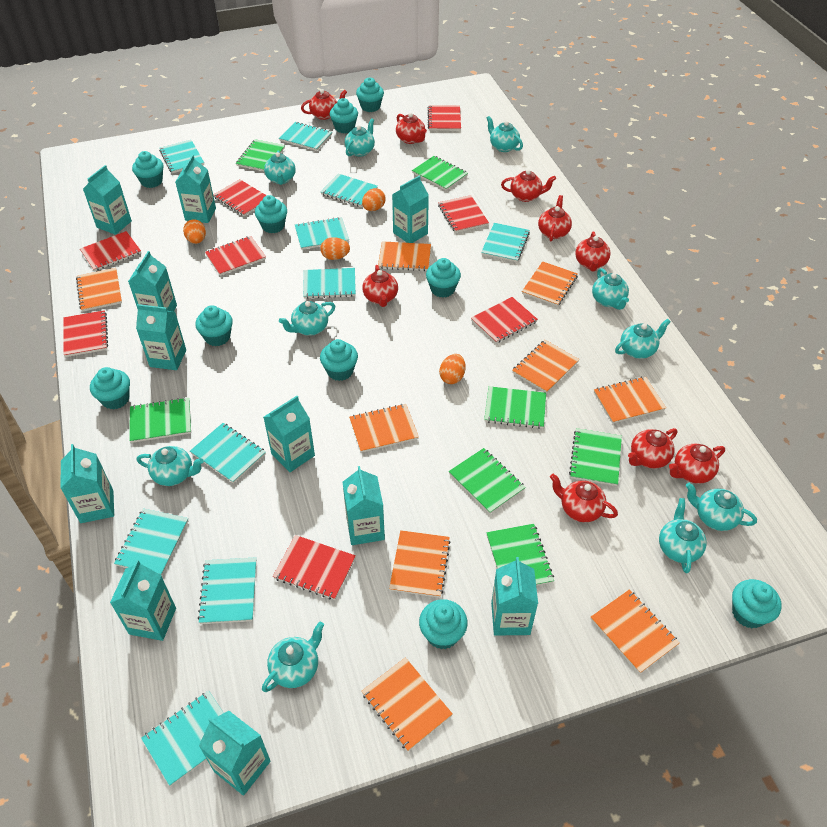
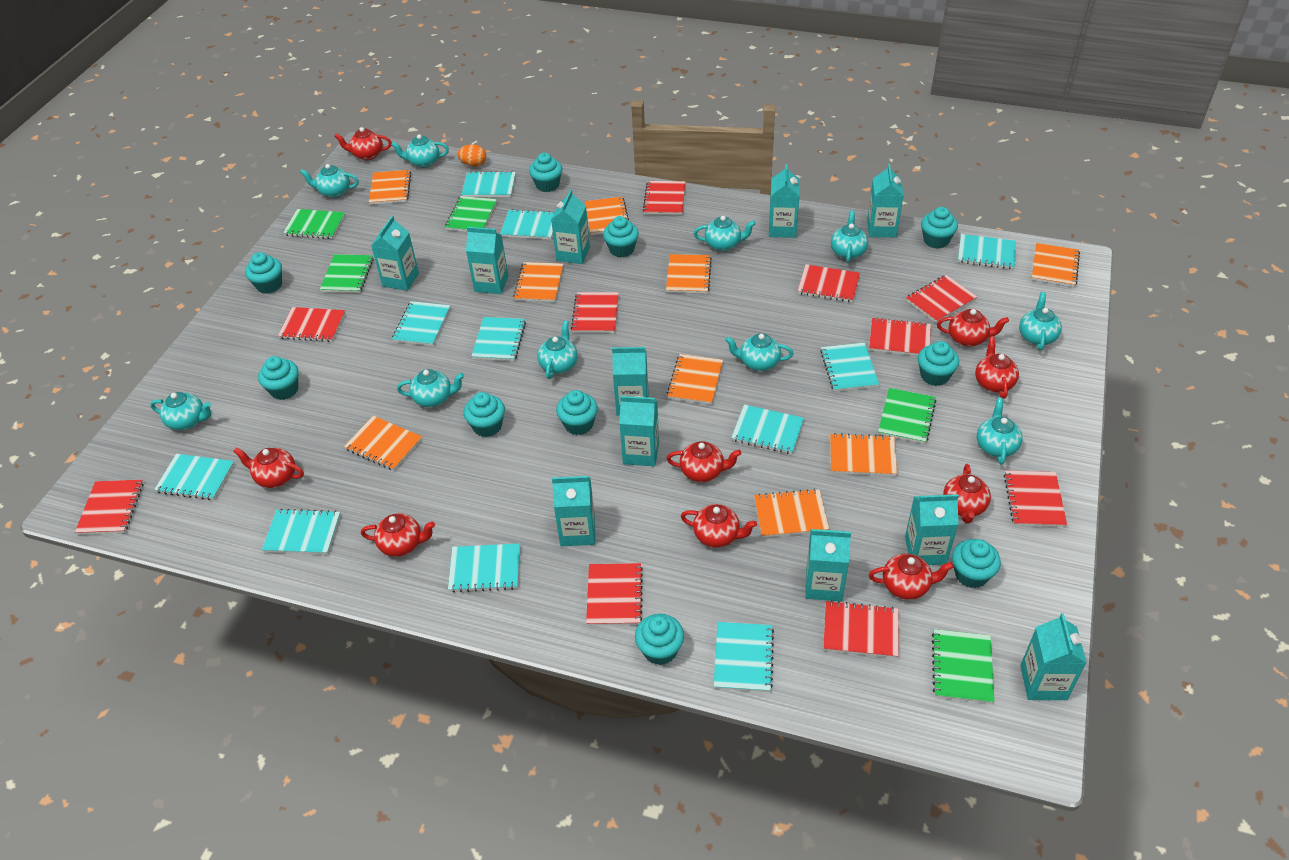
green notebook: [129,397,191,443] [236,139,285,171] [412,156,468,190] [449,448,526,514] [484,386,546,429] [486,524,554,586] [569,428,622,486] = 7 -> [283,209,345,239] [320,254,374,293] [445,196,497,232] [878,388,936,444] [932,629,994,704] = 5
orange egg: [183,219,206,244] [320,237,350,260] [362,188,386,211] [439,354,466,384] = 4 -> [457,144,486,167] = 1
red notebook: [63,310,108,357] [80,231,141,271] [205,236,266,276] [213,179,267,216] [273,535,356,600] [428,105,461,131] [438,195,489,233] [471,297,538,343] = 8 -> [75,480,144,535] [278,307,345,342] [571,292,619,333] [586,563,643,626] [643,181,685,215] [798,264,860,302] [823,601,899,658] [869,318,931,356] [906,275,977,323] [1004,470,1067,527] = 10
turquoise notebook: [114,508,189,575] [141,691,223,786] [159,140,204,173] [190,423,266,484] [198,557,256,624] [279,122,332,151] [295,217,349,250] [303,268,356,299] [321,174,378,207] [481,223,530,262] = 10 -> [154,454,234,500] [262,509,341,555] [392,301,450,346] [448,543,520,592] [461,171,516,197] [471,317,526,361] [500,209,555,239] [714,622,774,692] [731,405,804,454] [820,343,879,392] [958,234,1016,269] = 11

